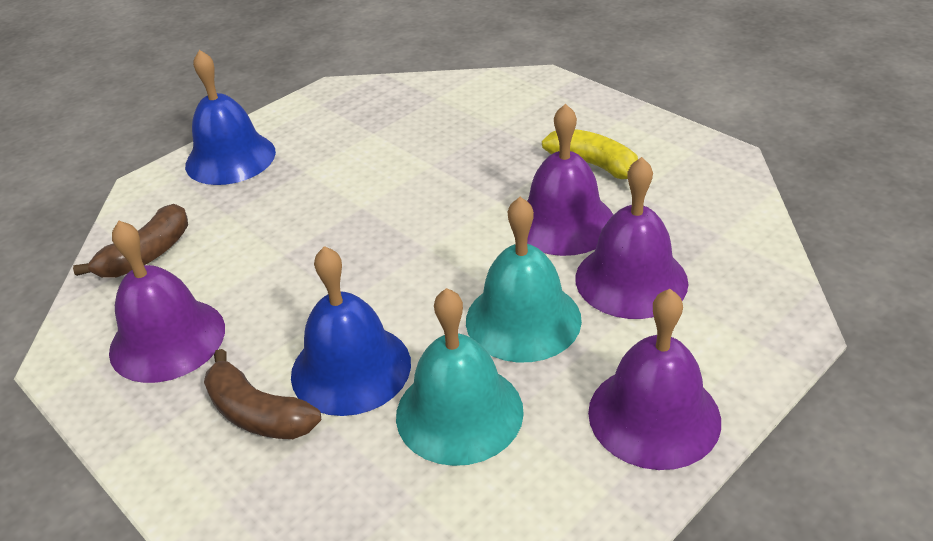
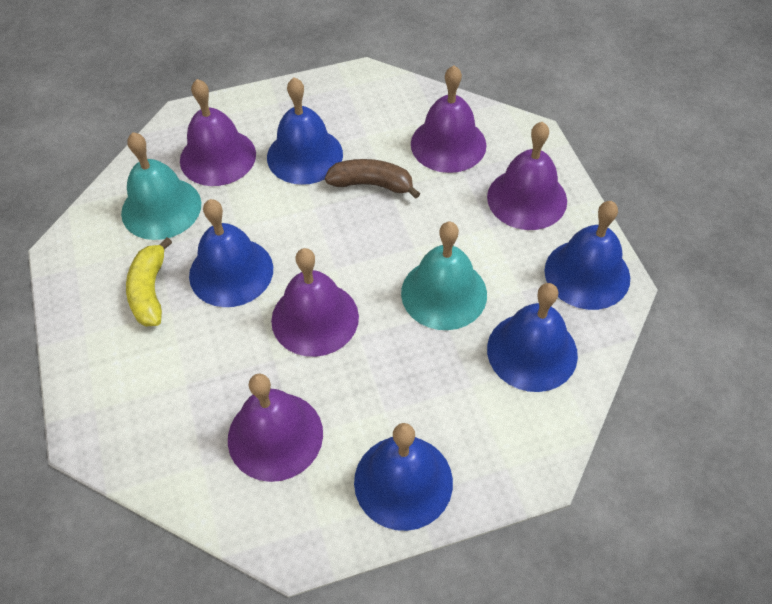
blue bell: [185,50,276,185] [291,246,411,416] = 2 -> [189,199,273,307] [267,77,343,185] [354,423,453,531] [487,283,578,392] [544,201,630,310] = 5
brown banana: [73,204,188,278] [204,349,321,439] = 2 -> [325,159,420,199] = 1
purple bell: [109,221,225,383] [527,104,613,256] [575,157,689,319] [588,289,721,470] = 4 -> [180,79,256,186] [228,373,323,482] [271,248,359,357] [411,66,487,173] [487,122,567,230] = 5

